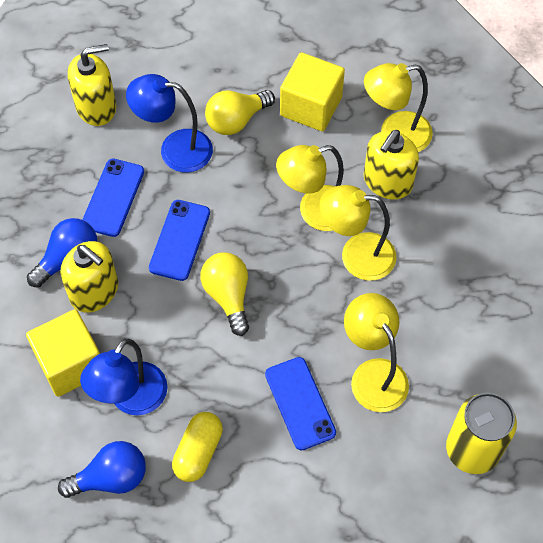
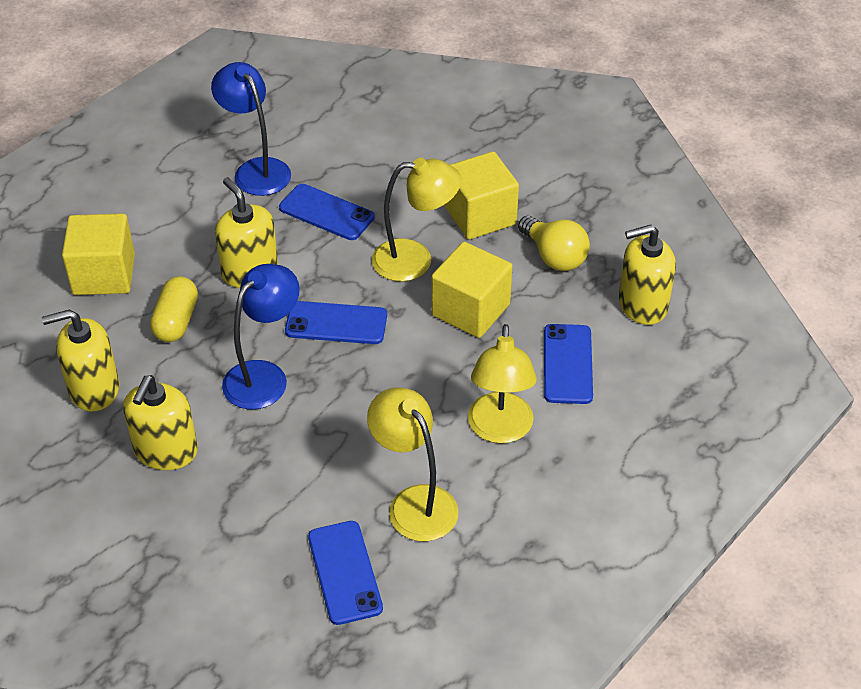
blue light bulb: [27,218,97,288] [58,441,146,498] = 2 -> none = 0
blue phone: [82,158,144,237] [149,200,210,281] [265,357,336,451] = 3 -> [279,184,374,240] [285,301,387,344] [308,521,383,625] [544,324,593,404] = 4
yellow can: [446,393,517,474] = 1 -> none = 0
yellow cube: [26,309,100,397] [280,52,345,132] = 2 -> [62,214,135,295] [431,242,512,338] [445,152,519,239] = 3
yellow lamp: [276,145,344,231] [320,185,397,281] [344,293,409,412] [364,63,433,152] = 4 -> [367,387,458,541] [372,158,461,282] [468,324,537,443] = 3
yellow light bulb: [200,252,249,336] [205,90,275,135] = 2 -> [518,216,590,271] = 1
yellow soap dispenser: [61,241,118,312] [68,44,116,126] [364,130,419,200] = 3 -> [42,310,119,412] [123,375,198,470] [215,177,278,288] [619,225,676,325] = 4

